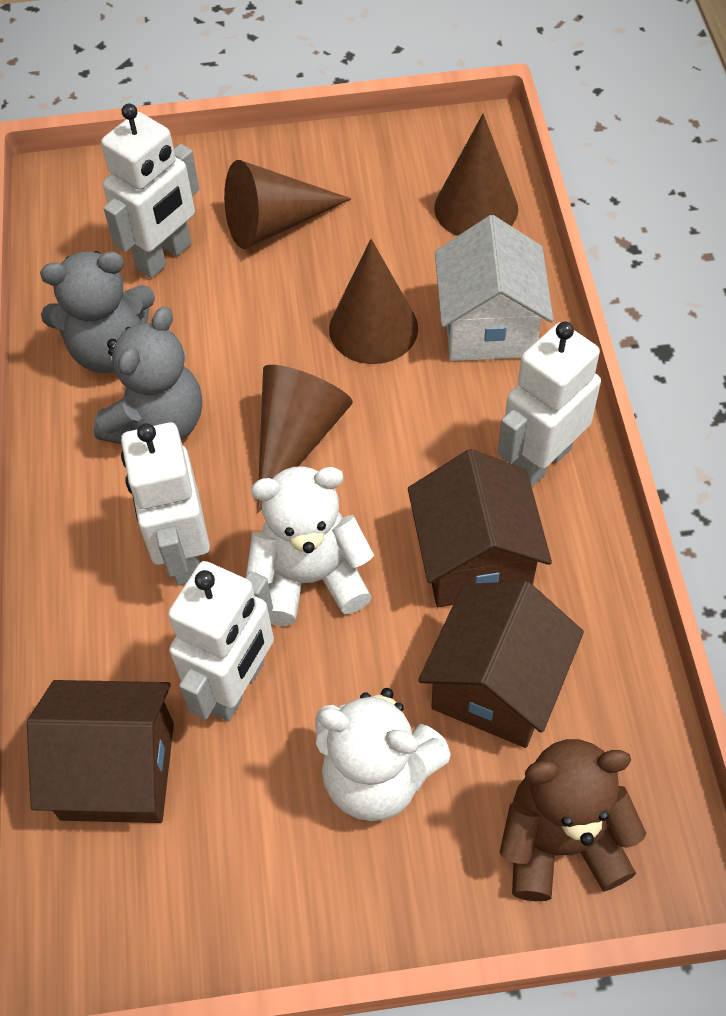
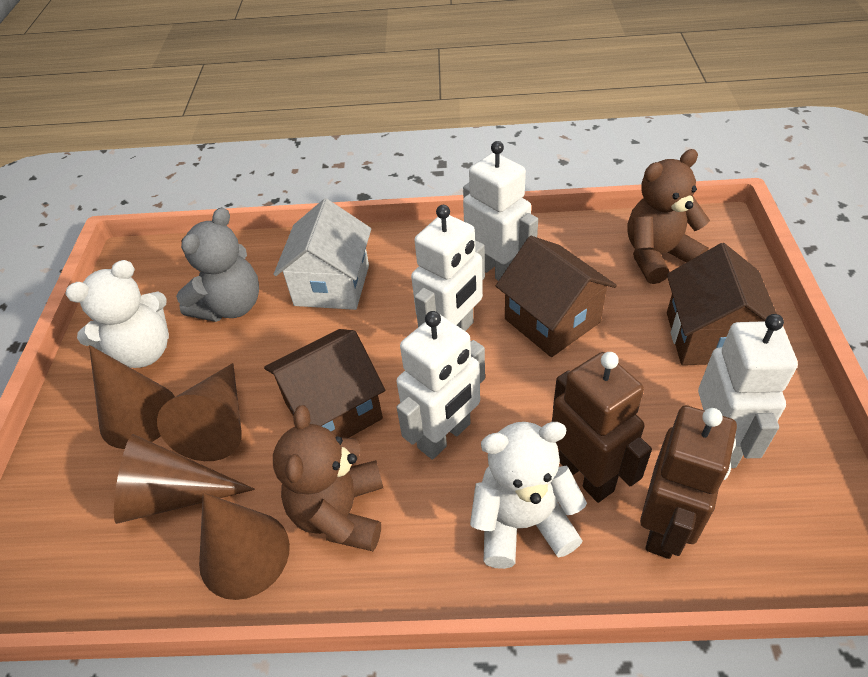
brown robot: none = 0 -> [552,352,652,503] [640,406,737,559] = 2
brown teddy bear: [500,739,647,901] = 1 -> [273,405,383,551] [627,149,710,284] = 2
grey teddy bear: [40,251,155,373] [94,307,202,444] = 2 -> [176,207,259,322] = 1

